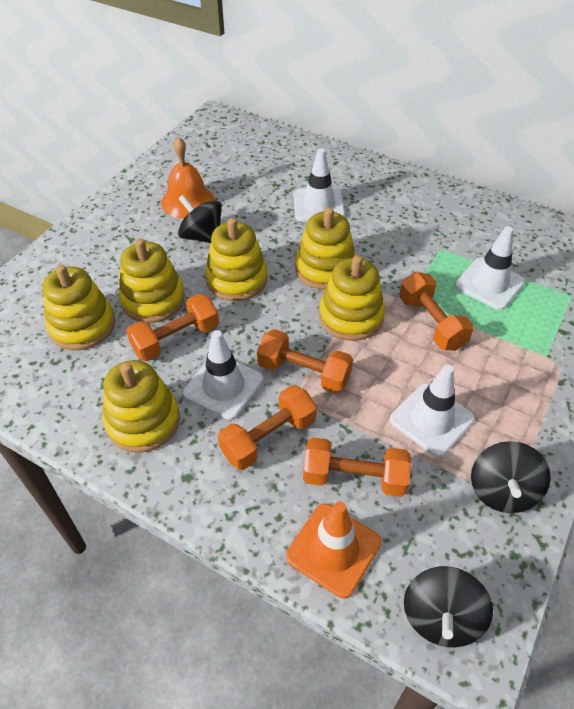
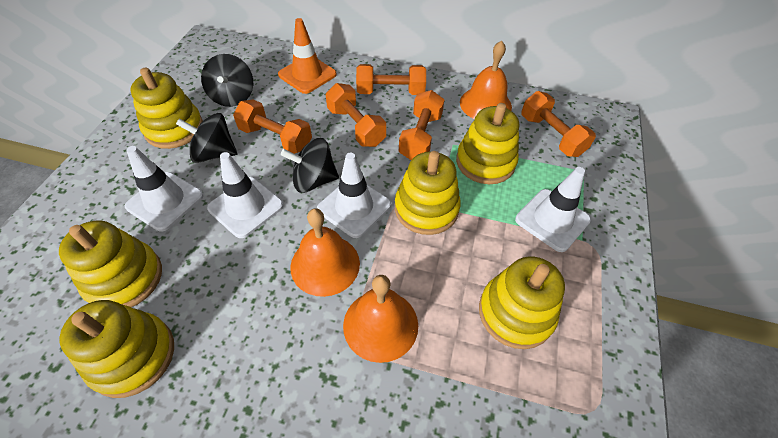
orange bell: [161,137,215,219] = 1 -> [290,208,360,297] [343,275,418,363] [460,40,512,119] = 3

